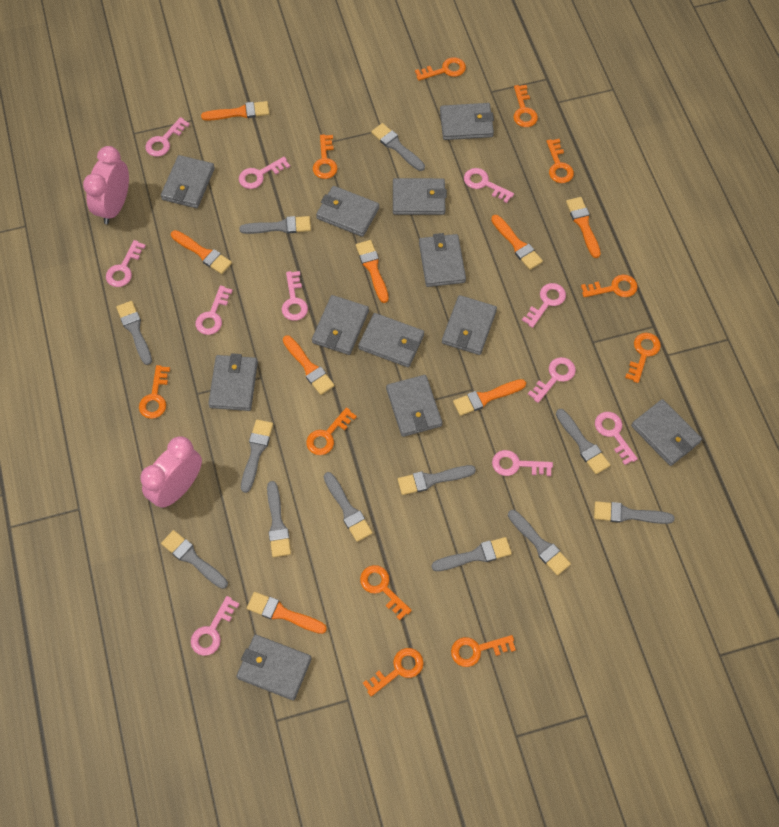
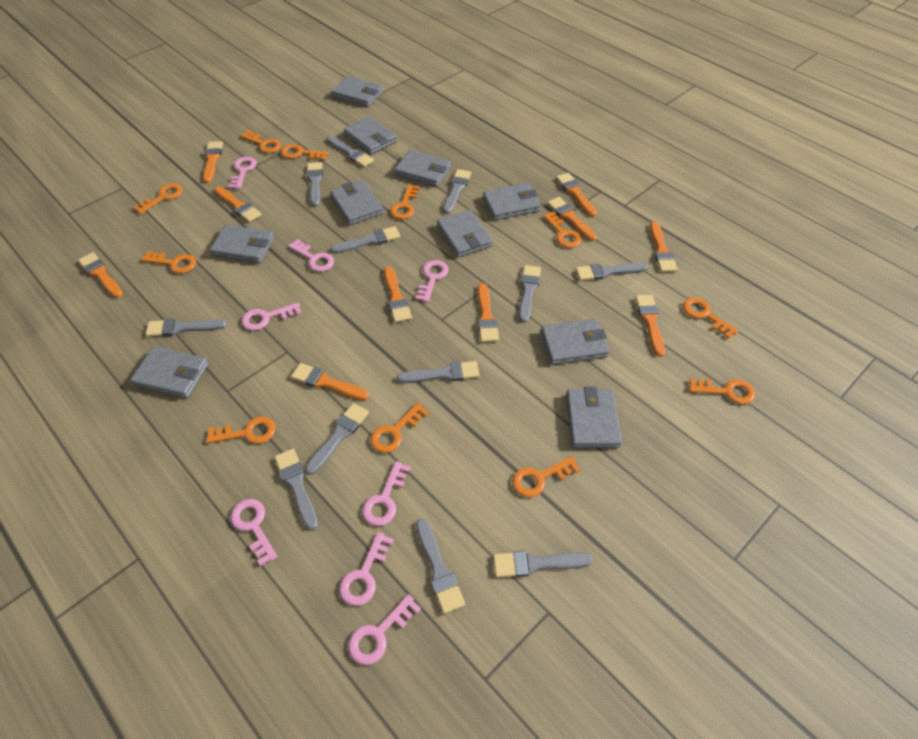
grey wallet: [161,155,215,208] [208,353,258,411] [236,635,312,701] [312,295,369,355] [316,186,379,237] [358,313,424,367] [386,375,442,437] [393,178,447,215] [419,233,466,287] [440,103,494,140] [442,295,497,355] [631,399,702,466] = 12 -> [130,346,209,398] [210,225,275,263] [330,180,384,225] [332,76,384,107] [344,116,397,154] [394,150,451,187] [437,210,493,257] [483,183,541,220] [541,319,609,365] [566,386,622,448] = 10
orange brush: [171,230,232,274] [201,101,269,121] [247,592,327,634] [283,335,335,395] [356,240,389,303] [453,379,526,416] [491,215,543,270] [566,197,601,258] = 8 -> [78,252,123,298] [203,141,223,183] [214,186,262,222] [291,363,369,401] [384,266,412,323] [478,283,499,343] [547,197,597,241] [556,173,597,217] [635,295,665,357] [650,222,677,272] = 10
pink clock: [83,146,129,224] [141,436,202,508] = 2 -> none = 0
pink key: [106,240,146,287] [145,117,190,157] [191,596,239,656] [196,285,233,335] [239,157,290,189] [282,271,308,321] [464,168,514,203] [492,450,553,476] [522,283,566,328] [528,357,576,403] [595,412,638,465] = 11 -> [228,157,257,189] [231,499,277,566] [241,302,302,331] [288,239,334,272] [339,532,394,606] [348,594,421,665] [362,461,411,526] [415,260,448,302] = 8

